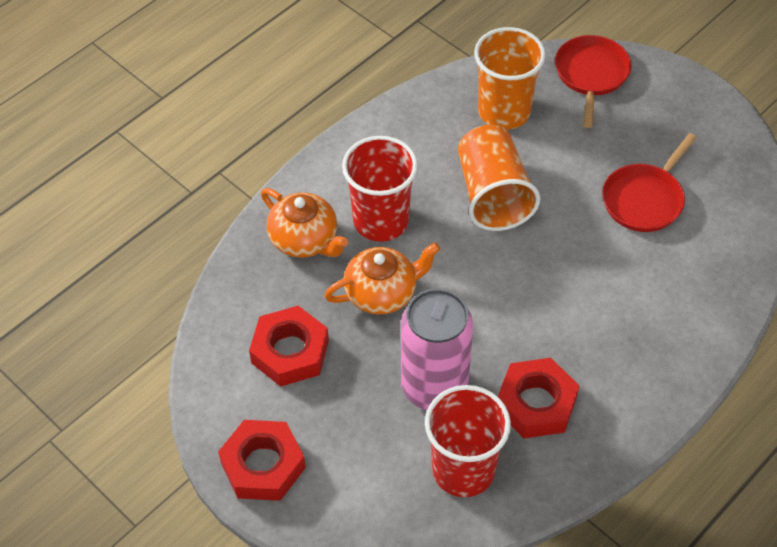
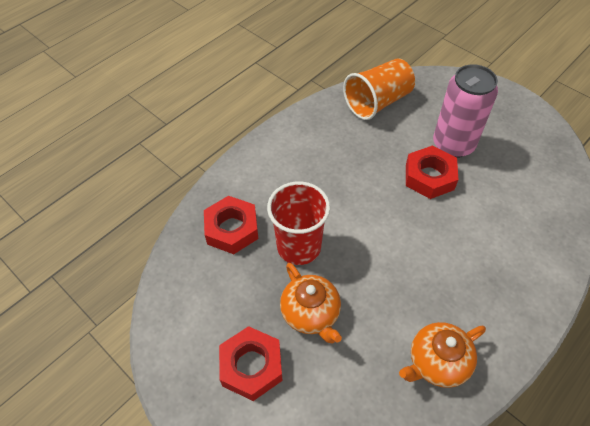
orange cup: [458,125,540,231] [474,27,546,130] = 2 -> [343,59,415,120] = 1
red cup: [342,136,418,242] [425,385,511,497] = 2 -> [267,181,330,265] = 1
red pan: [555,35,632,128] [602,133,697,232] = 2 -> none = 0

